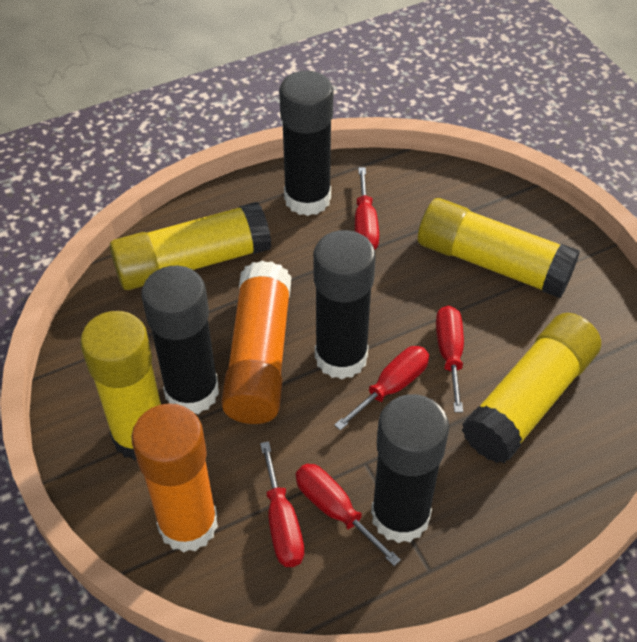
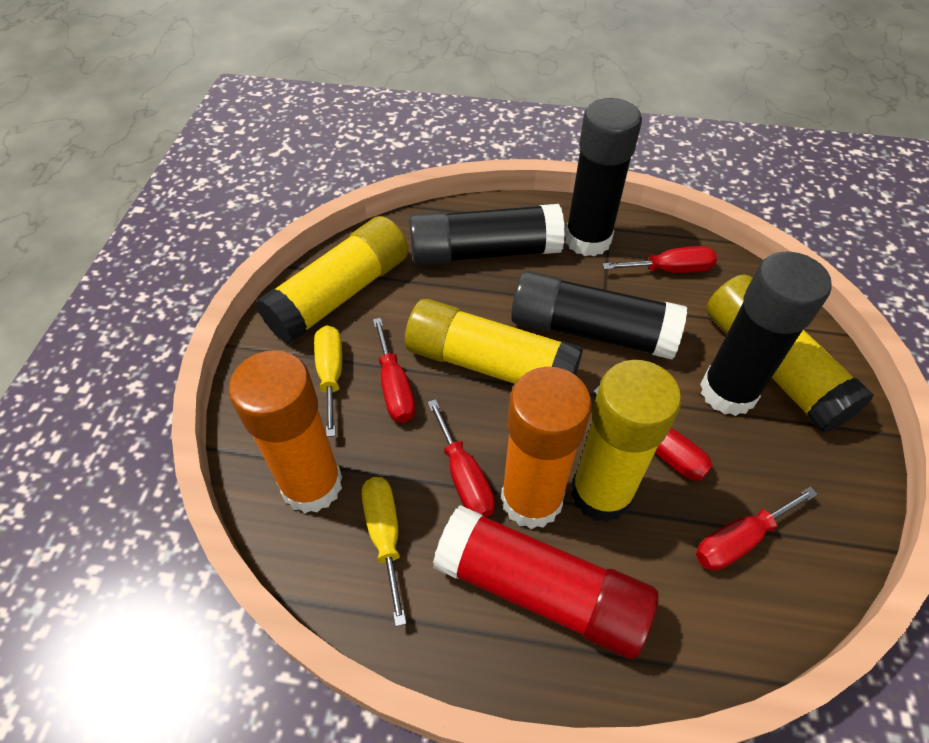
red glue stick: none = 0 -> [433,505,659,659] = 1
yellow screwdriver: none = 0 -> [314,325,342,437] [362,477,407,626] = 2

